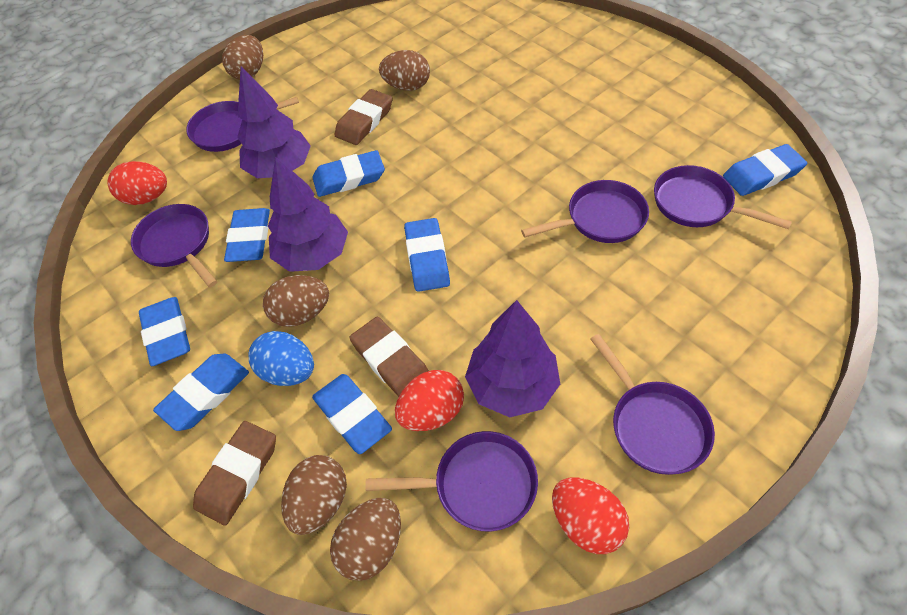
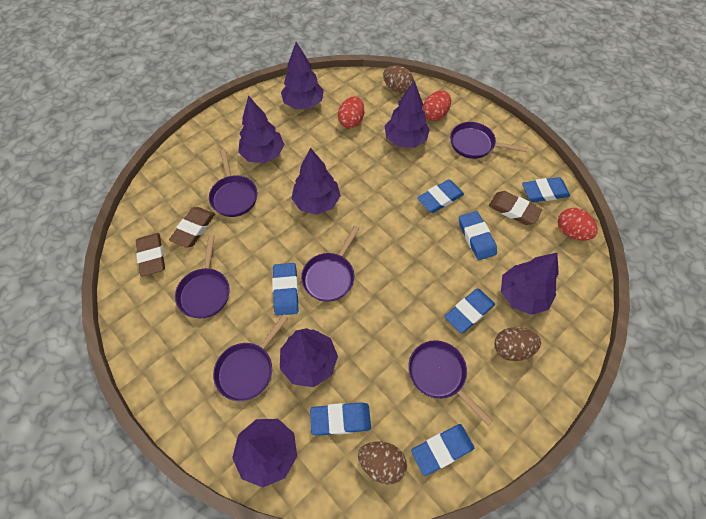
blue egg: [249,331,314,386] = 1 -> none = 0
brown egg: [222,35,263,80] [263,275,329,327] [281,455,347,535] [330,498,401,581] [379,50,430,91] = 5 -> [358,441,407,484] [383,65,414,93] [494,327,541,361] = 3
purple tree: [237,66,311,178] [268,156,348,272] [465,300,560,417] = 3 -> [232,419,297,487] [238,96,285,163] [280,328,338,387] [281,42,324,109] [291,148,341,215] [385,81,430,148] [501,253,559,315] = 7

